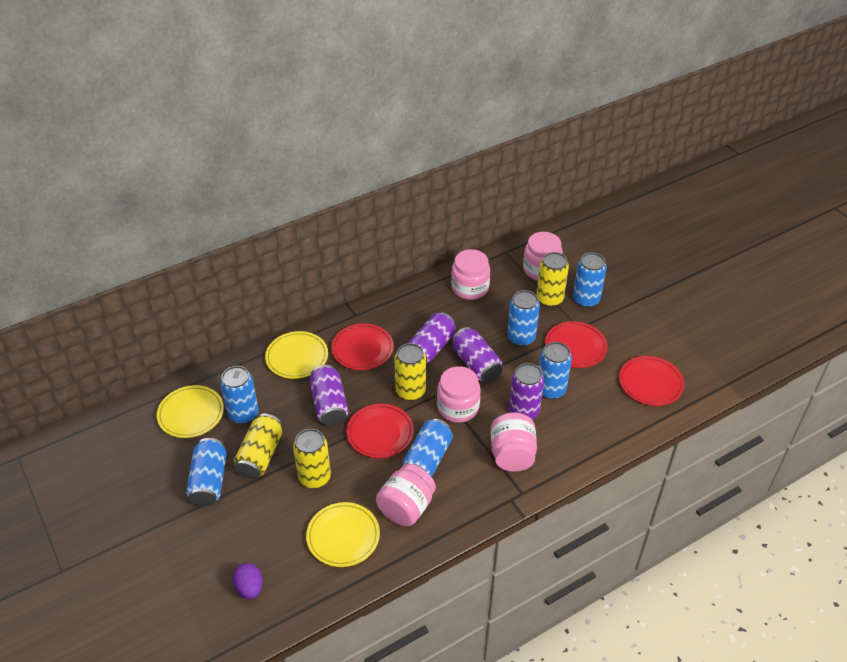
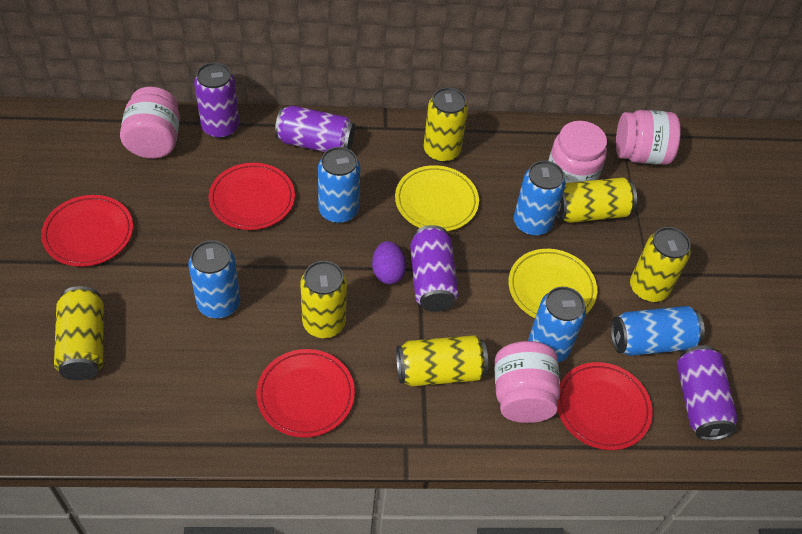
blue can: [186,438,227,506] [220,366,259,424] [403,419,453,477] [507,290,540,346] [539,342,572,399] [573,253,607,308] = 6 -> [188,240,240,318] [318,147,360,223] [514,161,566,236] [528,287,586,362] [611,306,705,356] = 5
pink jar: [376,464,436,526] [437,366,480,423] [451,249,490,300] [491,413,537,472] [523,232,563,280] = 5 -> [120,87,180,159] [495,341,560,423] [548,121,607,183] [616,110,681,165] = 4
yellow can: [234,414,283,479] [293,429,331,488] [394,343,426,401] [536,252,569,307] = 4 -> [54,286,104,380] [300,261,347,338] [396,335,488,386] [424,87,468,162] [556,177,637,223] [630,227,691,302] = 6
yellow plate: [157,385,224,438] [265,331,328,379] [306,502,380,567] = 3 -> [395,165,479,231] [508,249,597,318] = 2

